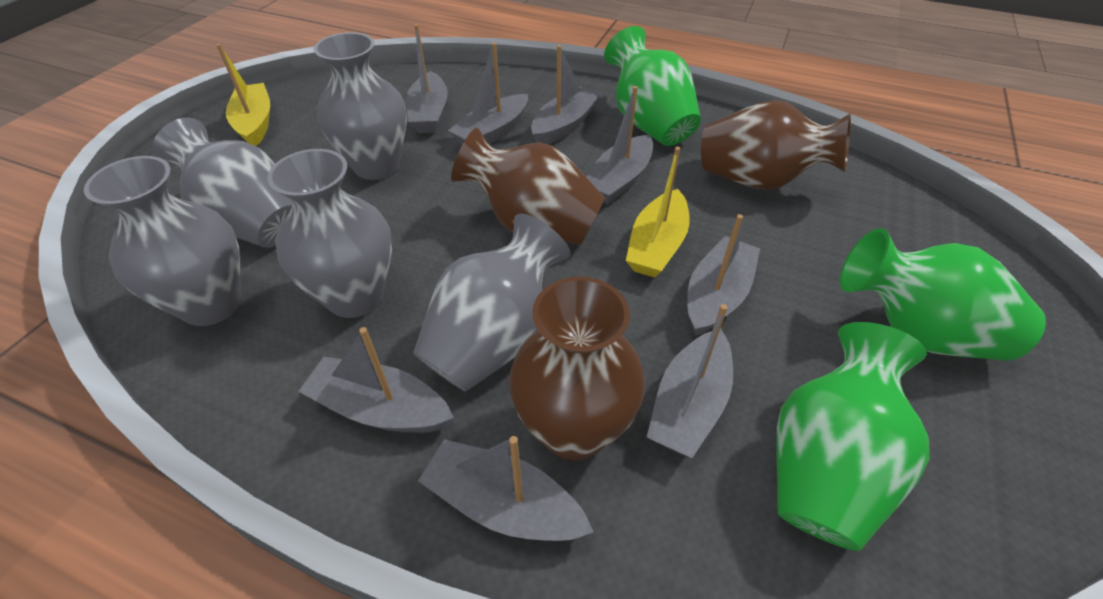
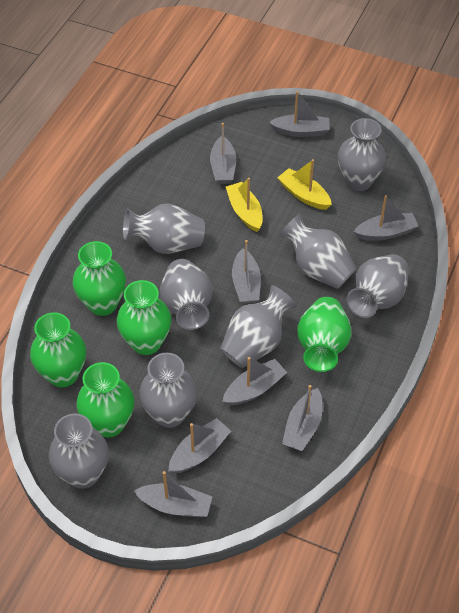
brown vase: [451,128,605,244] [509,277,645,461] [701,100,851,190] = 3 -> none = 0
green vase: [604,26,701,146] [776,322,930,551] [840,228,1046,361] = 3 -> [30,312,86,388] [72,241,126,316] [76,362,134,437] [117,280,171,355] [297,297,352,372] = 5
grey vase: [84,156,241,326] [152,118,293,248] [267,149,392,318] [314,32,407,180] [413,213,570,392] = 5 -> [49,413,109,489] [123,203,205,254] [139,353,197,428] [160,259,213,330] [220,285,297,368] [279,214,356,289] [338,118,386,191] [347,254,409,318] = 8

